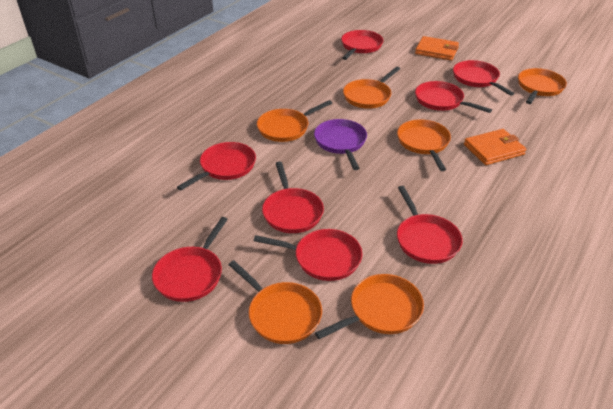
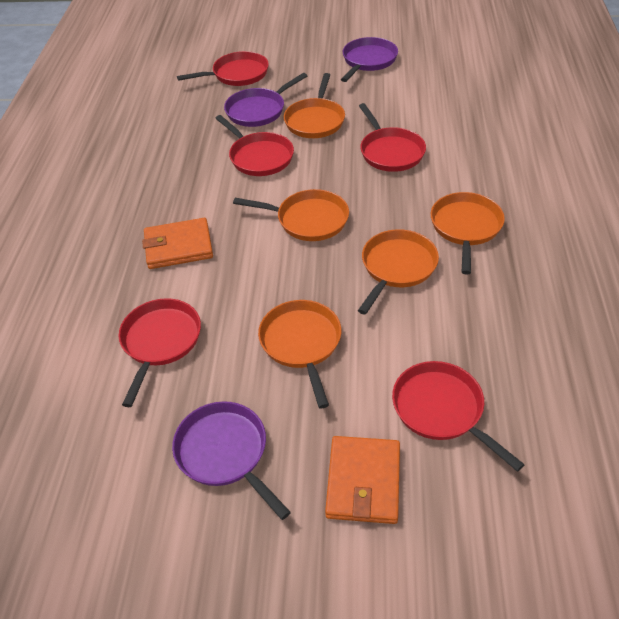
orange pan: [228,260,322,344] [257,100,332,142] [315,274,424,339] [343,67,400,109] [397,119,451,171] [518,68,567,104] = 6 -> [233,189,349,241] [258,300,341,408] [284,73,345,138] [358,229,439,315] [431,192,505,275] = 5
purple pan: [314,119,367,170] = 1 -> [172,401,291,520] [224,73,307,127] [341,37,398,82] = 3
red pan: [152,217,228,302] [177,142,256,190] [254,229,363,281] [262,162,324,233] [341,30,384,60] [397,186,463,264] [415,81,492,113] [453,60,515,96] = 8 -> [119,298,201,407] [177,51,269,86] [215,115,294,176] [359,103,426,172] [392,361,525,472] = 5

